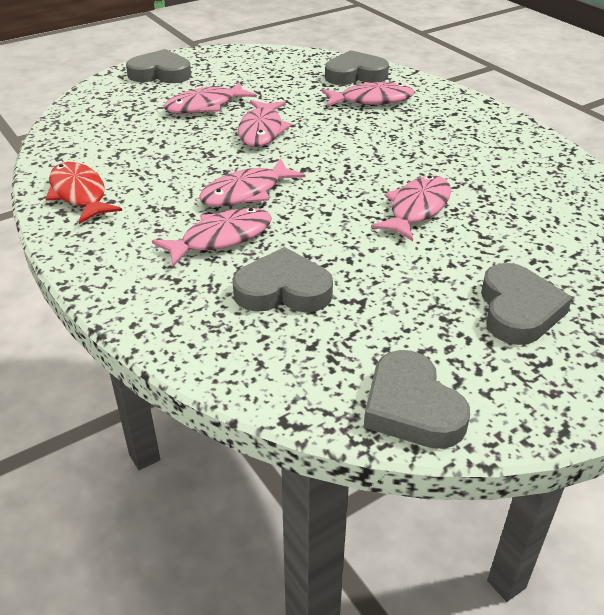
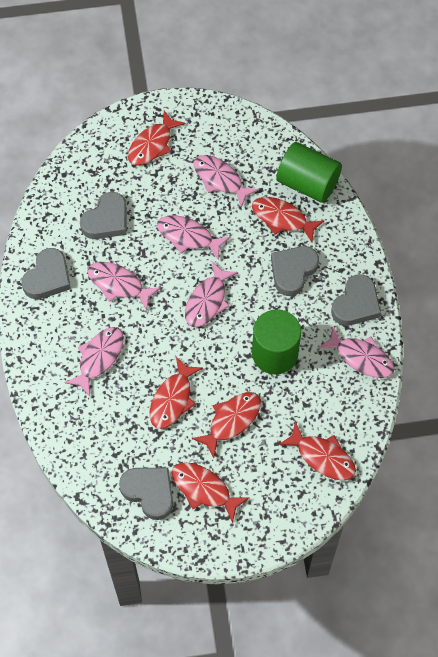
green cylinder: none = 0 -> [252,309,301,374] [276,142,342,203] = 2
red fish: [46,162,122,224] = 1 -> [128,111,186,165] [150,357,203,429] [171,462,250,523] [192,392,261,458] [252,197,325,242] [278,421,356,481] = 6

